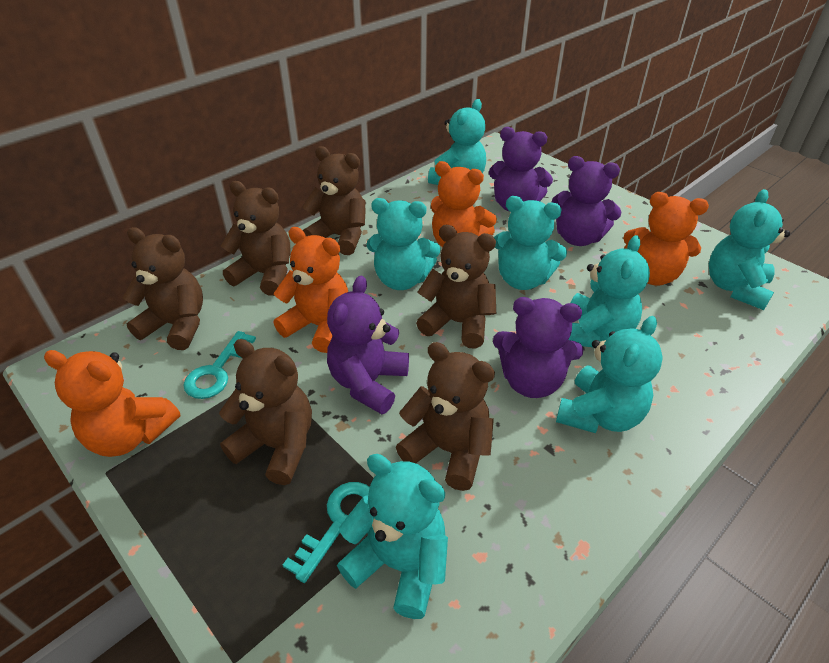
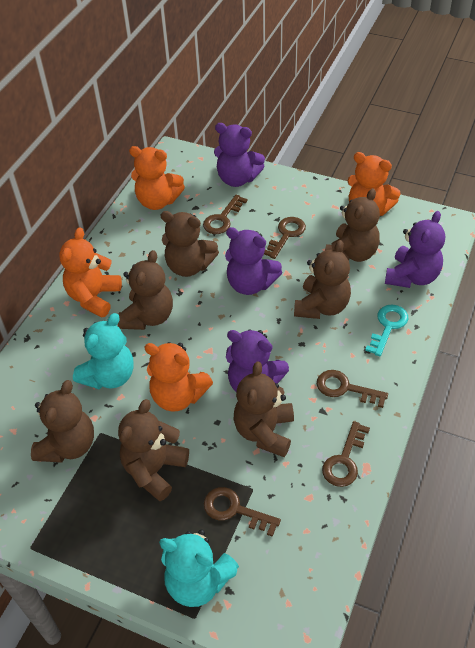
brown key: none = 0 -> [203,195,247,234] [204,487,281,537] [264,217,306,259] [317,370,388,408] [322,421,370,487] = 5
brown teddy bear: [122,227,203,350] [219,339,312,485] [221,181,290,296] [302,146,366,255] [396,342,495,491] [416,225,496,349] = 6 -> [31,380,94,463] [118,250,173,330] [118,399,189,501] [161,211,219,277] [234,362,294,457] [294,240,351,319] [325,188,380,262] = 7
turquoise key: [183,331,256,399] [283,482,370,583] = 2 -> [365,305,408,356] = 1
turquoise teddy bear: [337,454,448,619] [367,198,441,290] [428,99,486,185] [494,196,567,290] [556,316,663,433] [568,235,650,347] [709,189,790,310] = 7 -> [73,313,134,389] [159,529,239,607] = 2

